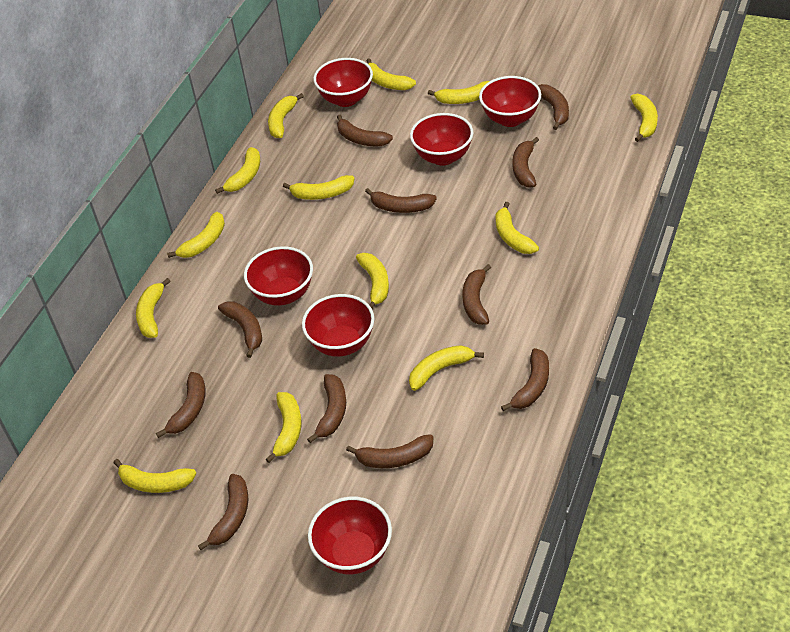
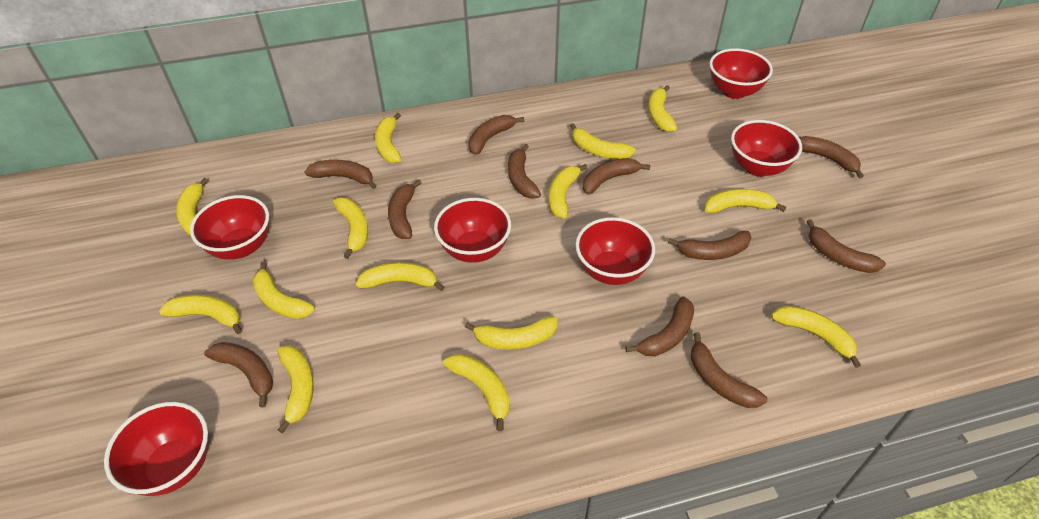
yellow banana: [114,459,196,493] [136,278,170,338] [167,212,225,258] [215,147,260,194] [265,392,302,463] [268,93,304,138] [283,175,354,200] [356,253,389,309] [366,58,416,90] [409,345,484,391] [428,81,490,104] [495,202,539,254] [630,94,658,142] = 13 -> [159,295,242,334] [176,178,209,236] [253,262,315,319] [277,345,314,433] [333,197,368,259] [356,262,444,291] [375,113,401,163] [443,354,510,431] [465,316,558,349] [549,164,588,218] [570,123,636,159] [648,85,677,132] [705,189,786,213] [771,306,861,368] = 14

